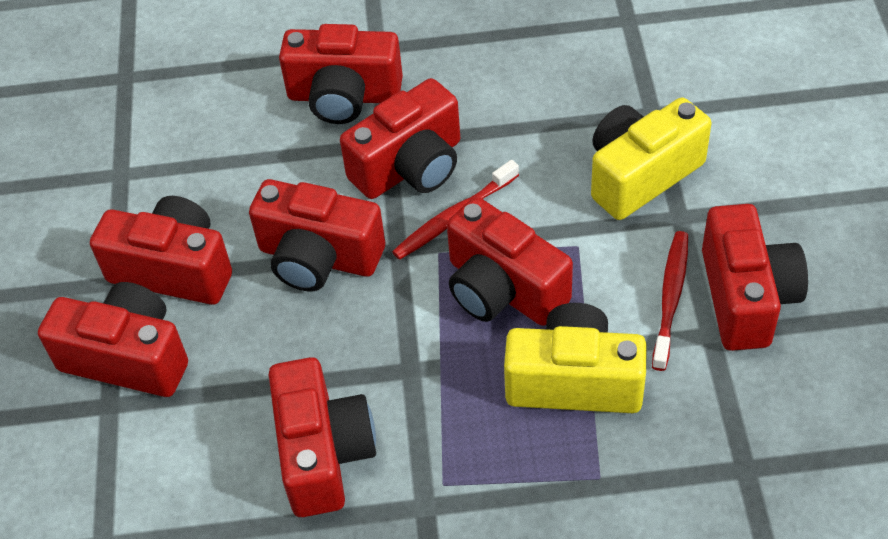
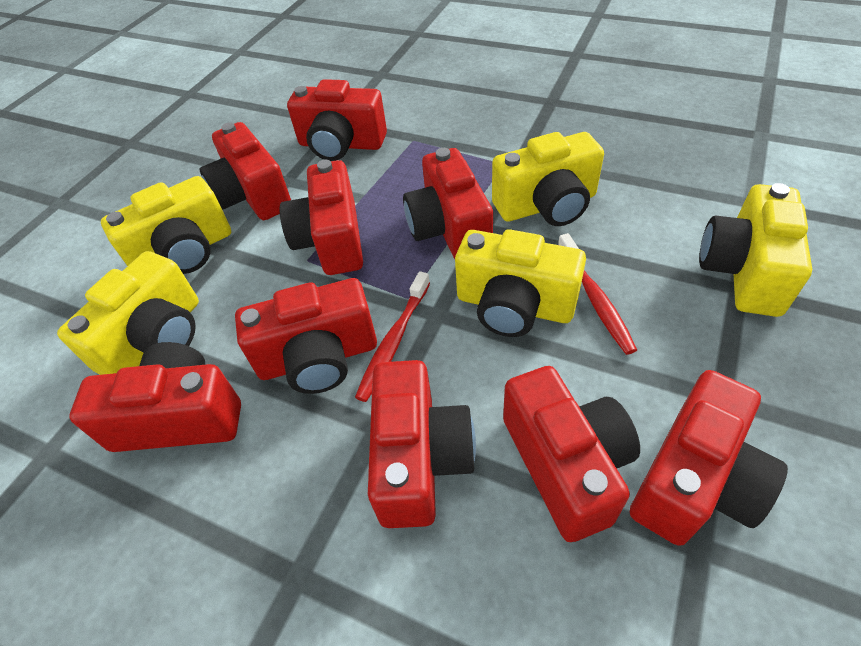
red camera: [38,282,188,397] [90,196,232,305] [249,179,385,291] [269,357,376,517] [279,24,403,124] [340,78,460,199] [447,197,573,326] [702,204,808,351] = 8 -> [69,342,241,452] [199,122,291,220] [235,278,377,394] [280,160,363,275] [287,79,387,161] [368,360,476,528] [403,148,493,259] [503,366,640,542] [630,370,788,546] = 9
yellow camera: [504,303,647,413] [591,97,712,220] = 2 -> [57,251,199,375] [101,176,231,274] [455,229,586,337] [492,132,604,226] [699,183,812,317] = 5

